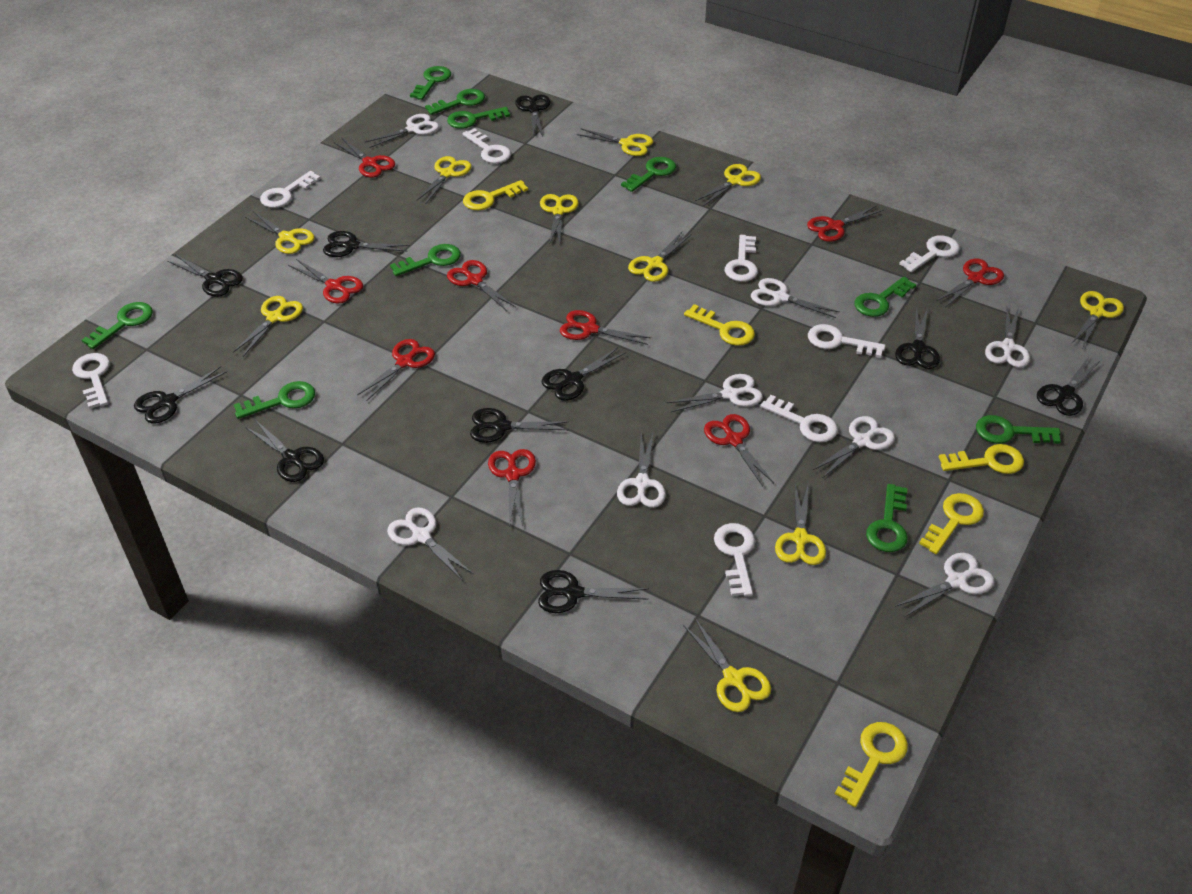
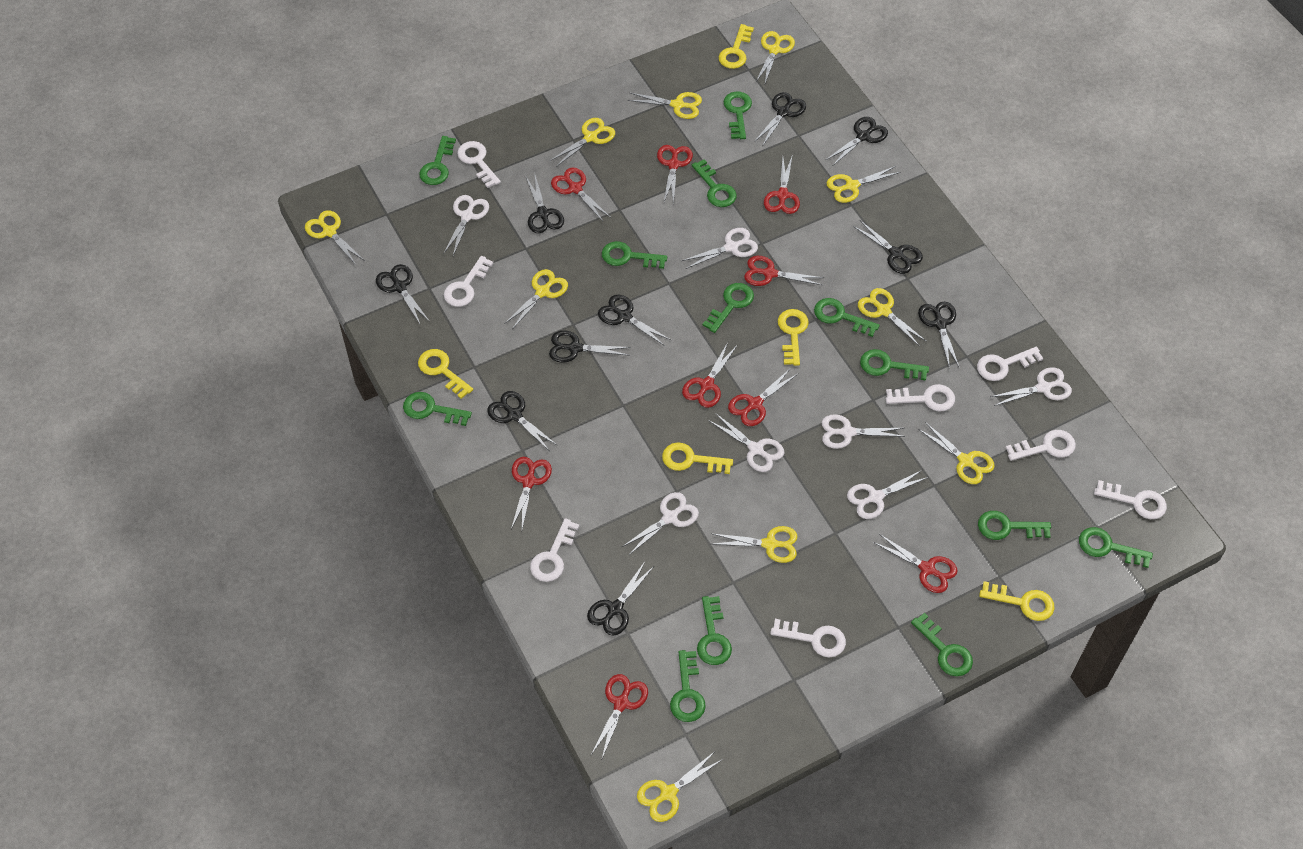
green key: [82,302,153,349] [234,381,315,419] [390,244,461,276] [410,66,451,100] [425,89,485,115] [447,107,510,129] [621,157,676,192] [854,276,916,317] [866,484,908,552] [976,415,1061,444] = 10 -> [403,392,472,426] [419,136,456,185] [602,241,667,269] [670,650,706,722] [692,159,737,207] [697,596,732,665] [703,283,754,333] [723,91,752,139] [814,298,879,337] [860,349,929,380] [911,613,973,676] [978,511,1051,540] [1079,527,1153,568] = 13
white scissors: [366,114,439,148] [387,508,473,581] [617,432,666,508] [667,374,763,412] [751,278,839,318] [813,416,895,477] [895,553,994,617] [985,307,1030,368] = 8 -> [443,195,489,256] [622,492,699,555] [681,228,758,269] [708,413,784,472] [821,414,906,449] [847,470,929,519] [990,367,1072,406] = 7

